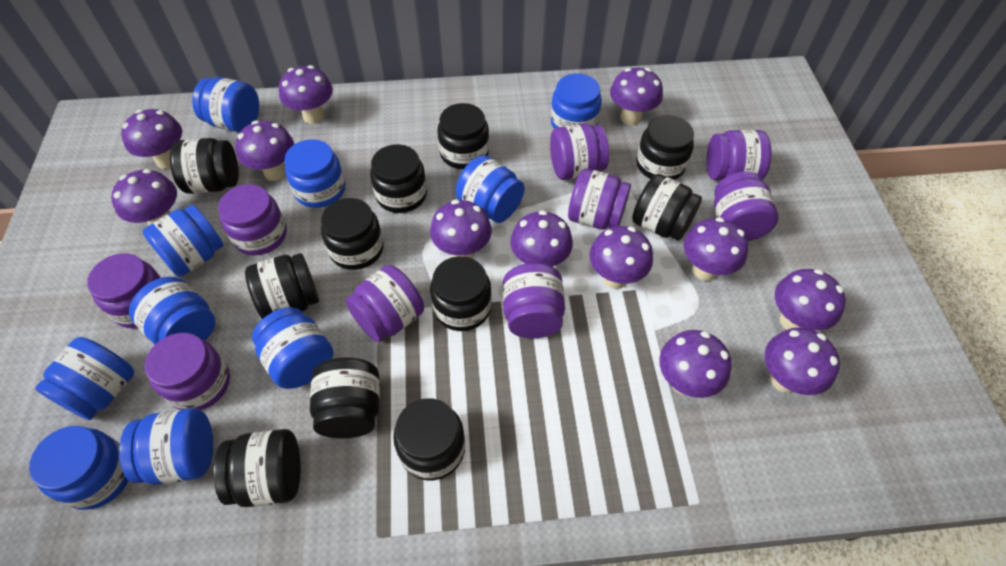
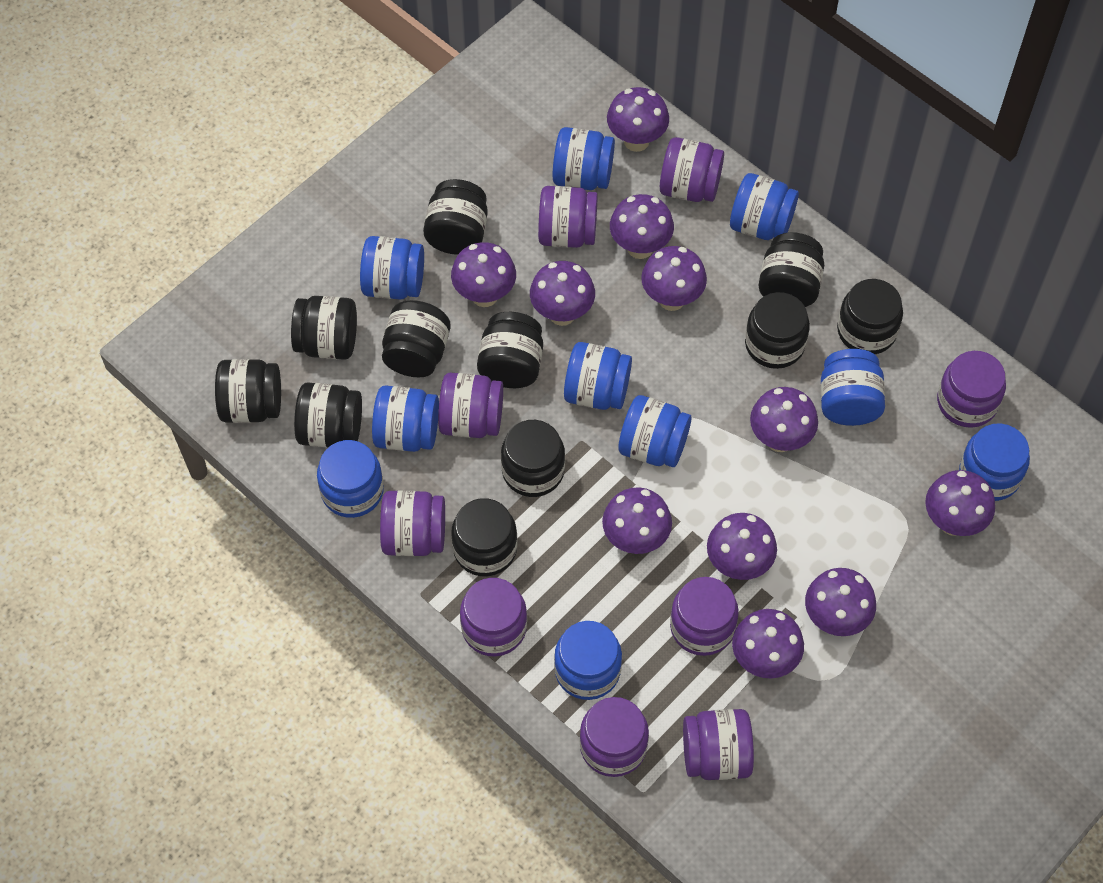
purple mushroom: [111,169,177,225] [121,109,182,169] [236,120,294,181] [279,65,333,124] [430,200,492,258] [510,210,573,267] [589,226,653,289] [610,68,663,125] [659,330,732,398] [684,217,748,281] [765,328,840,395] [775,269,846,330] = 12 -> [451,242,516,307] [530,261,595,326] [602,487,672,554] [607,87,669,152] [610,194,674,259] [641,246,707,311] [707,513,777,580] [732,609,804,678] [750,387,818,452] [805,568,876,636] [925,470,995,536] = 11

